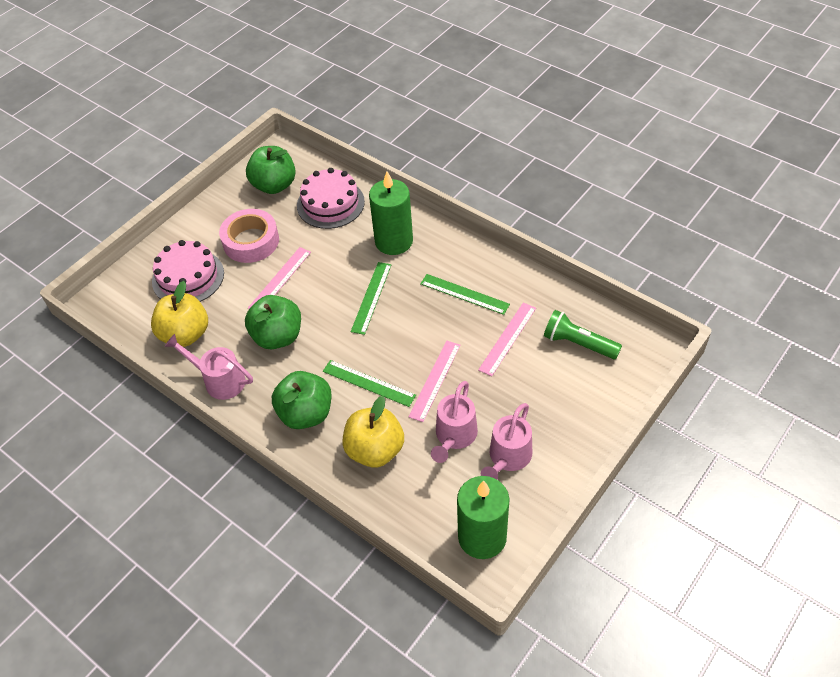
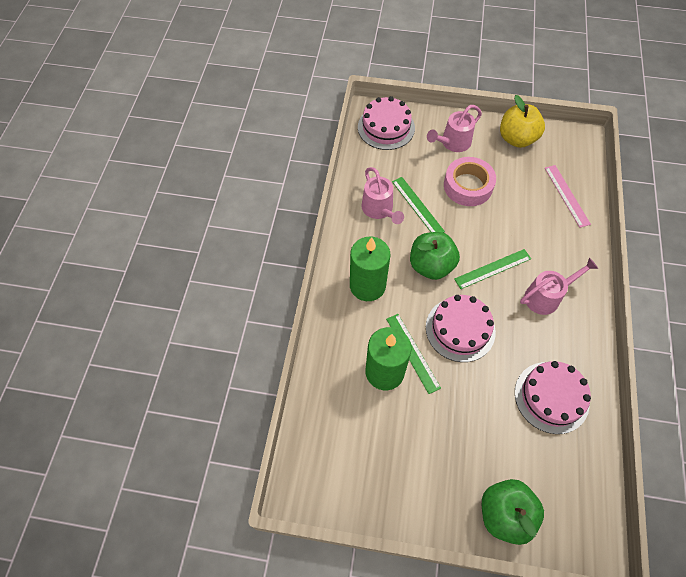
green apple: [245,295,301,349] [246,146,296,194] [272,371,331,429] = 3 -> [410,232,460,280] [482,479,544,545] = 2
green flashlight: [544,310,622,359] = 1 -> none = 0
pink cake: [152,240,224,302] [297,168,365,229] = 2 -> [358,96,415,150] [426,295,496,362] [515,361,591,434] = 3
pink ruler: [248,247,311,309] [409,341,460,422] [478,303,536,376] = 3 -> [545,165,591,228] = 1
yellow apple: [151,281,208,347] [342,396,404,468] = 2 -> [500,95,545,148] = 1

